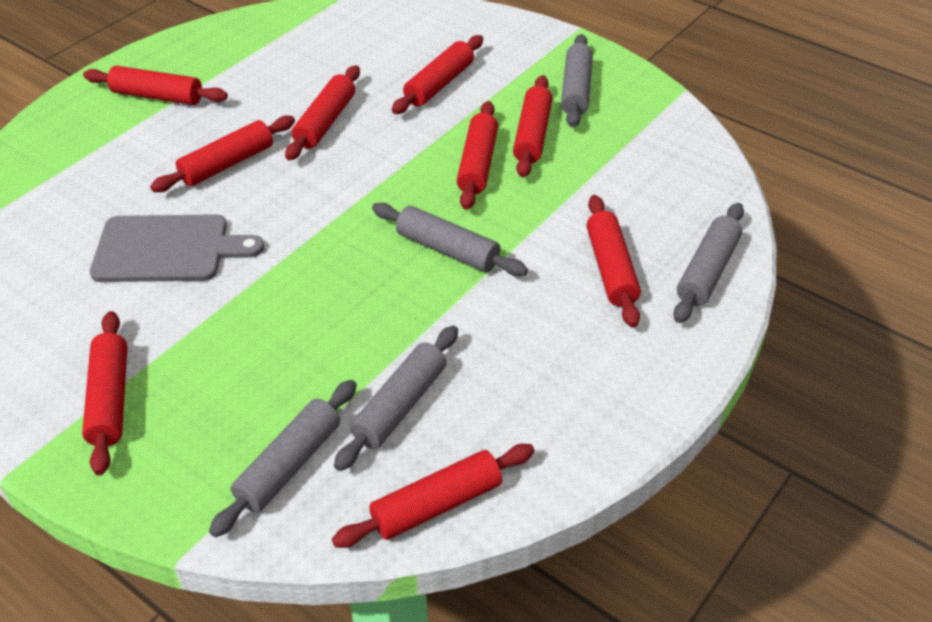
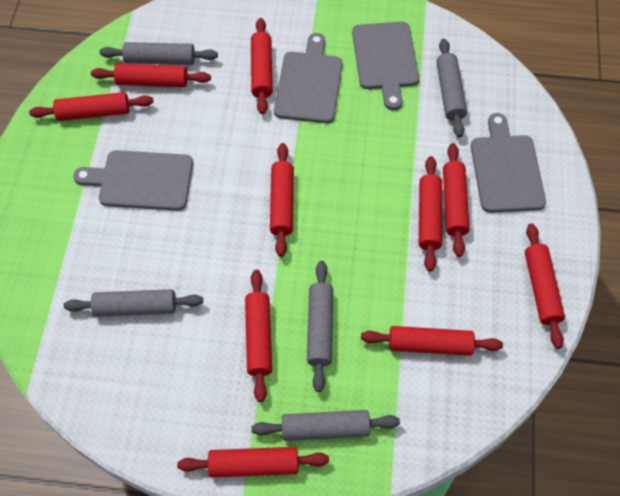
grey cutting board: [90,214,264,282] = 1 -> [73,150,193,211] [274,33,342,123] [352,22,419,110] [471,113,546,213] = 4
red rolling pin: [82,311,128,475] [83,66,228,105] [150,116,295,192] [285,65,360,160] [332,444,535,548] [392,35,483,114] [457,101,498,210] [513,75,552,178] [587,195,641,328] = 9 -> [29,92,153,121] [91,63,211,87] [177,447,329,477] [245,270,272,402] [251,18,273,114] [270,143,294,257] [361,326,503,356] [419,156,442,272] [443,143,470,257] [525,224,565,349] = 10

